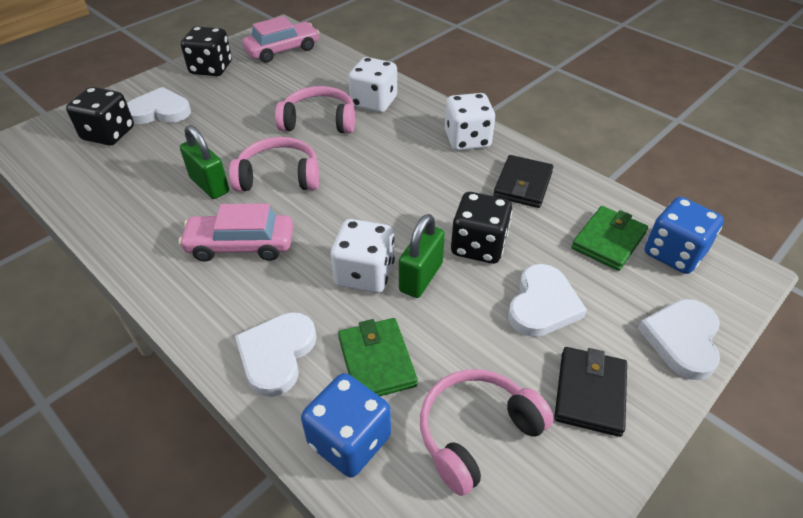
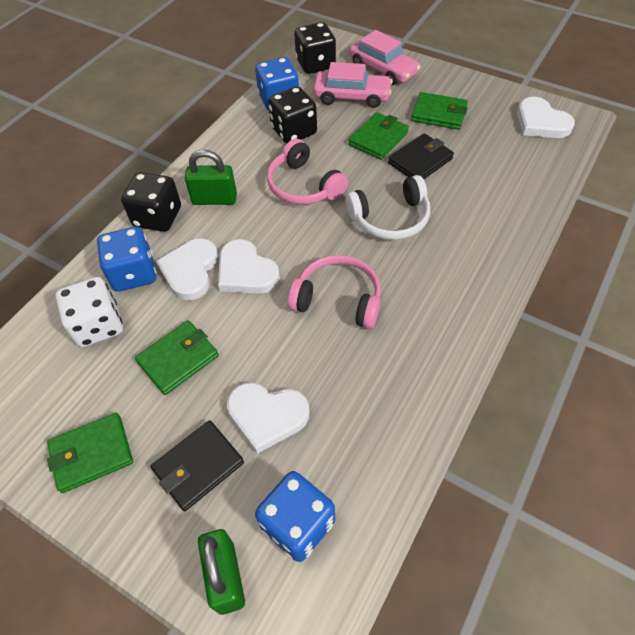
blue dice: [301,373,391,478] [645,197,724,274] = 2 -> [97,227,156,292] [255,57,299,111] [255,471,335,562] = 3
green wallet: [338,318,418,396] [571,206,648,271] = 2 -> [47,413,133,493] [135,320,219,395] [349,112,409,160] [411,92,468,130] = 4
pink headphones: [229,137,319,191] [275,86,355,134] [420,369,554,496] = 3 -> [267,139,348,205] [288,255,381,329] = 2
white dice: [331,219,395,293] [348,57,397,113] [445,93,495,151] = 3 -> [55,277,123,347] = 1
white headphones: none = 0 -> [346,175,430,240] = 1

